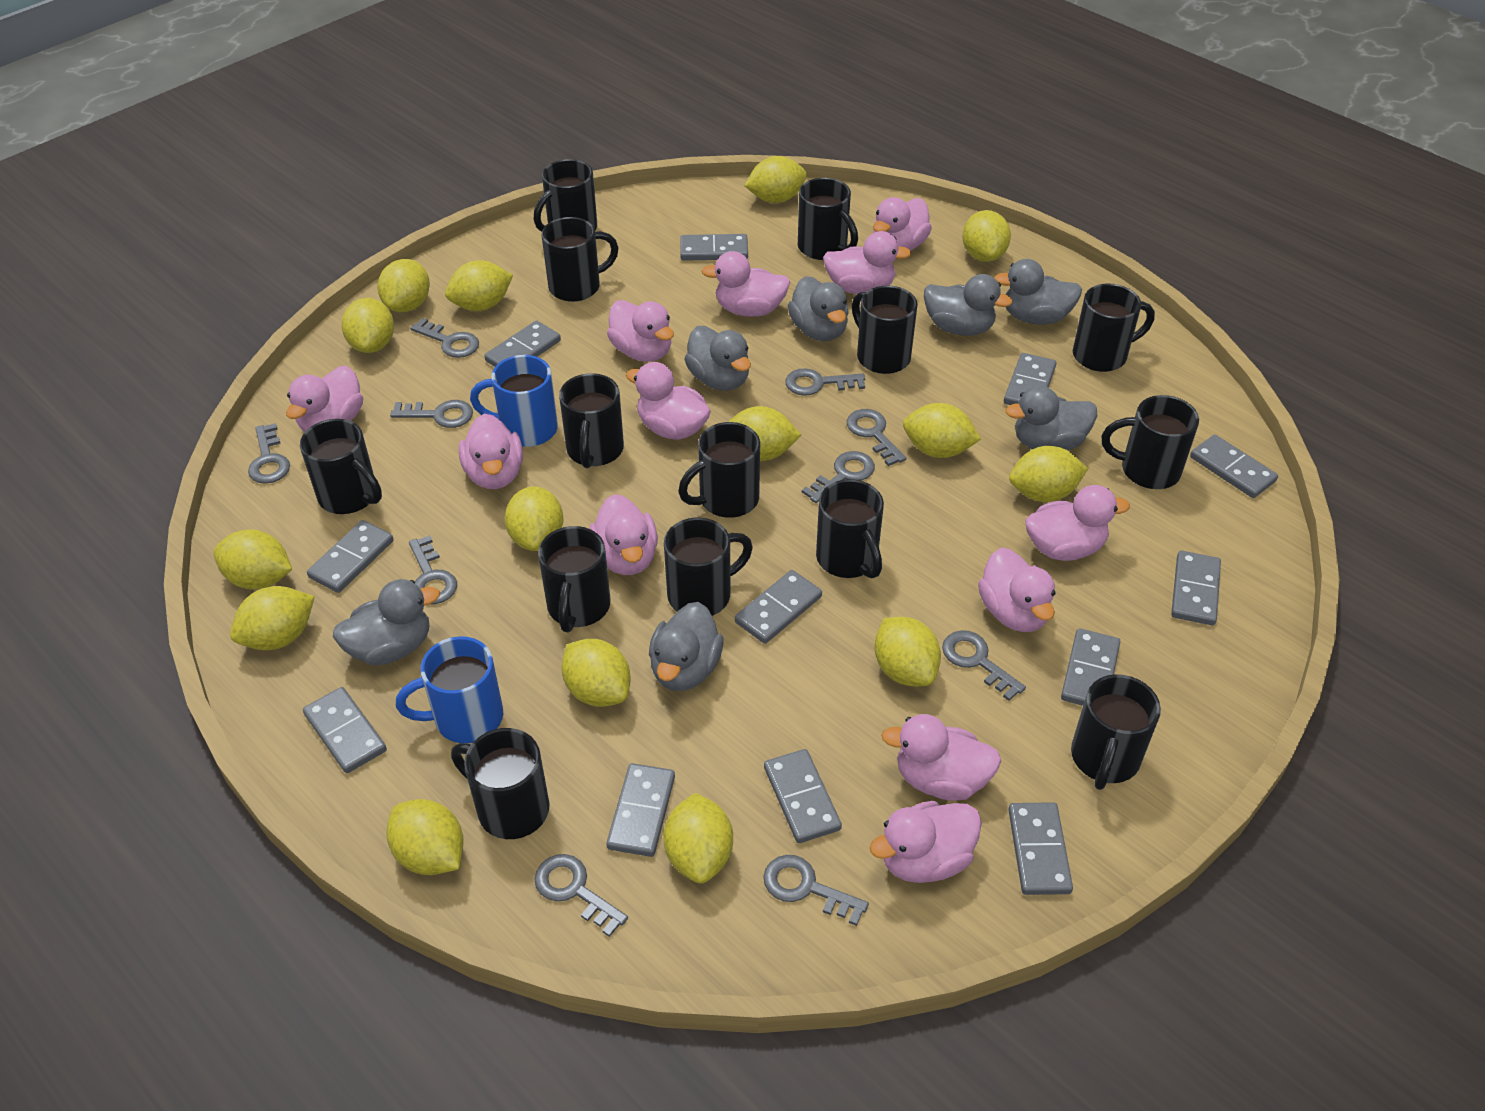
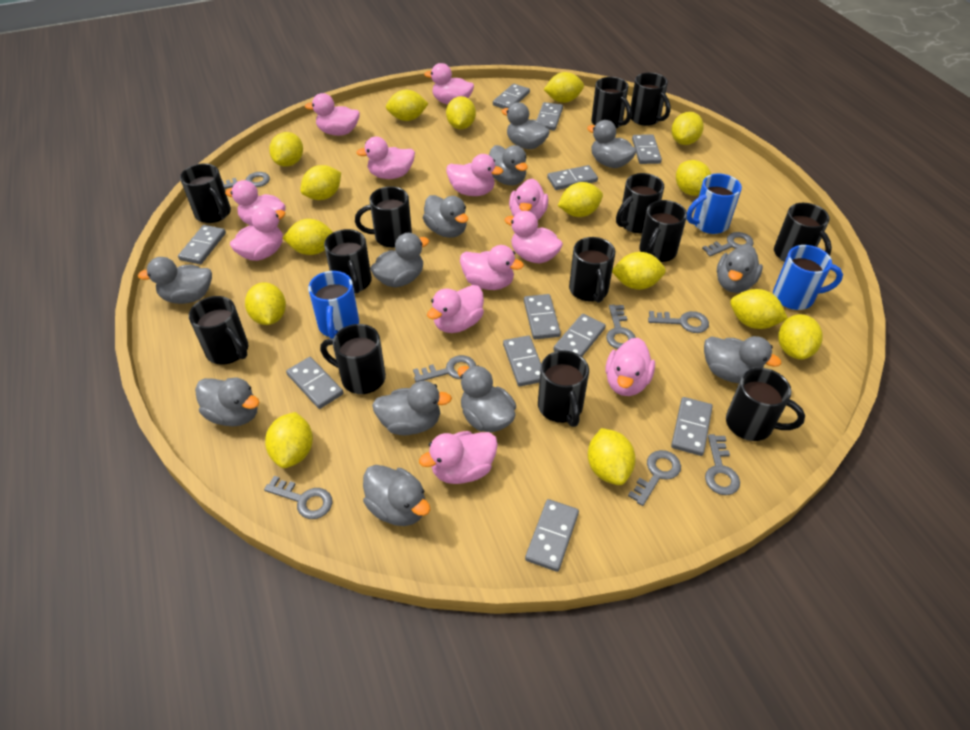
black mug: [300,419,382,514] [451,728,550,839] [534,159,597,232] [538,526,611,632] [542,217,619,302] [559,373,624,468] [664,517,753,616] [678,422,760,518] [798,178,858,260] [816,479,884,578] [852,285,918,374] [1071,674,1161,790] [1073,284,1155,372] [1102,395,1199,489] = 14 -> [180,163,231,223] [189,296,249,365] [320,324,386,394] [324,229,372,293] [355,186,412,248] [538,350,589,427] [569,237,615,303] [591,77,631,129] [616,173,664,233] [631,72,671,126] [639,200,687,262] [726,368,805,441] [774,203,832,262] = 13
blue mug: [396,636,503,743] [470,355,558,447] = 2 -> [308,271,359,339] [687,174,742,234] [773,245,843,310] = 3
grey domino: [303,687,387,773] [307,520,394,593] [484,321,561,367] [606,763,675,857] [680,234,748,261] [735,570,822,644] [764,749,842,843] [1004,353,1056,405] [1008,802,1073,895] [1061,628,1120,706] [1171,551,1221,625] [1190,435,1278,498] = 12 -> [178,225,226,264] [286,357,343,409] [493,84,530,109] [503,335,541,386] [524,294,561,339] [525,499,579,572] [537,102,563,131] [547,165,598,190] [553,314,606,356] [632,134,662,164] [671,397,713,456] = 11
grey duck: [333,579,440,665] [649,602,724,691] [684,326,751,391] [788,276,849,341] [924,274,1012,336] [994,259,1082,325] [1005,386,1097,450] = 7 -> [138,257,212,304] [195,378,260,426] [363,465,431,526] [370,233,429,287] [372,381,452,435] [423,195,468,238] [458,365,516,432] [489,145,528,185] [501,102,550,149] [587,120,637,168] [704,336,781,383] [717,244,763,293] = 12
grey key: [248,423,290,484] [390,400,473,428] [409,535,457,604] [410,318,479,358] [534,854,628,937] [763,855,869,926] [785,368,865,396] [802,451,875,503] [847,409,906,466] [942,630,1026,701] = 10 -> [222,172,270,189] [264,476,332,519] [413,355,476,382] [606,304,636,349] [628,450,681,506] [648,311,709,333] [702,232,754,256] [705,434,740,495] = 8

